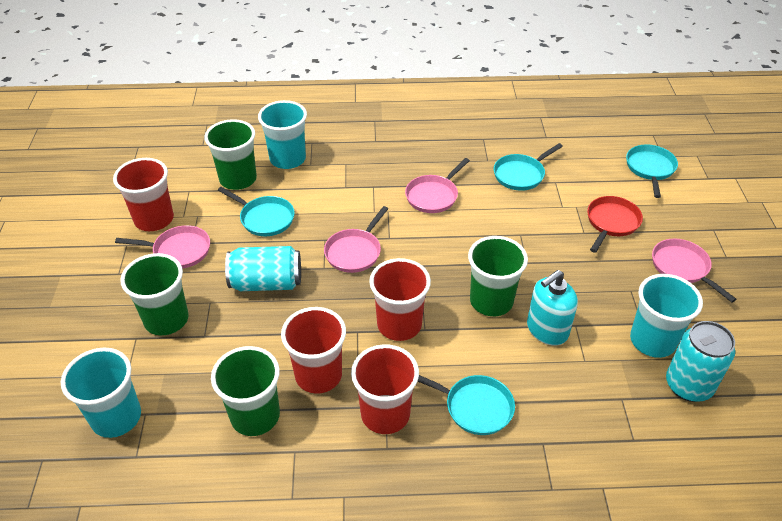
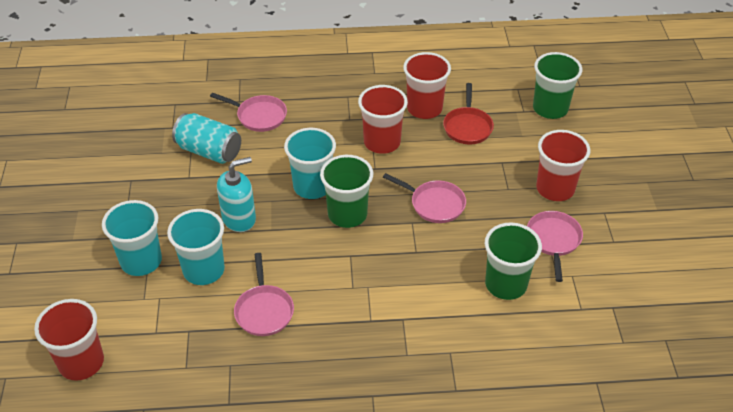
green cup: [120,253,189,336] [204,119,257,190] [211,346,280,436] [468,236,528,316] = 4 -> [320,155,373,228] [485,222,542,300] [533,52,582,119] = 3
turquoise can: [225,246,301,291] [666,321,735,402] = 2 -> [172,113,241,164] = 1
turquoise pan: [218,187,295,236] [418,375,515,435] [494,143,563,191] [626,145,678,198] = 4 -> none = 0

